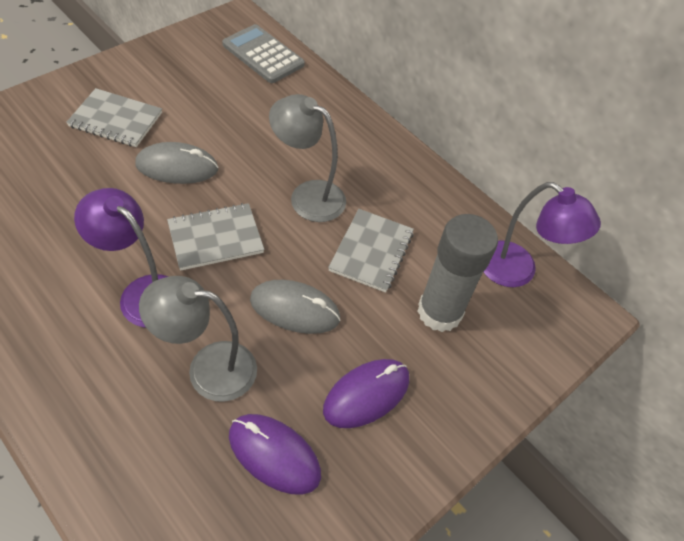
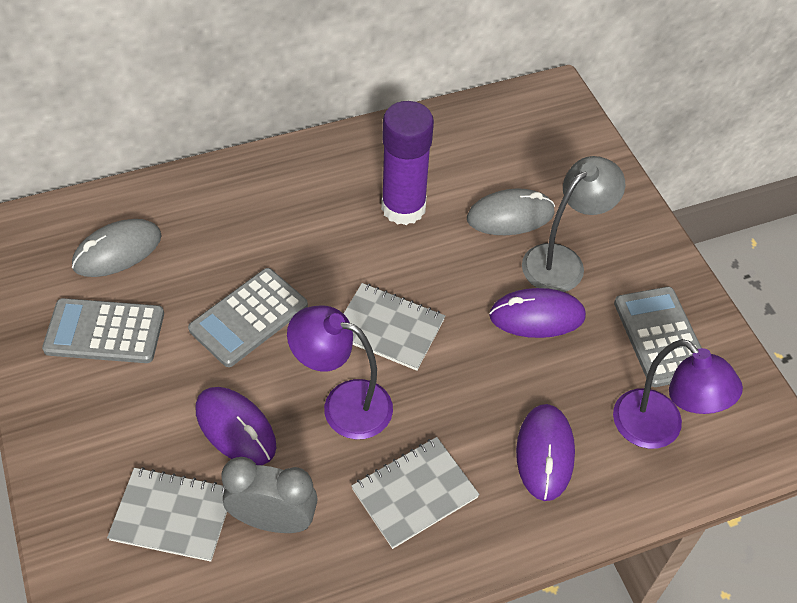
grey calculator: [222,24,305,83] = 1 -> [42,298,164,363] [188,268,308,367] [614,287,702,387] = 3
grey clock: none = 0 -> [221,457,318,533] = 1
grey glue stick: [417,214,498,332] = 1 -> none = 0
grey lamp: [139,276,257,402] [269,94,346,222] = 2 -> [522,156,625,292] = 1
purple glue stick: none = 0 -> [381,101,434,225] = 1
purple mouse: [229,414,321,495] [323,359,409,428] = 2 -> [195,387,276,465] [489,288,586,338] [516,404,575,501] = 3

